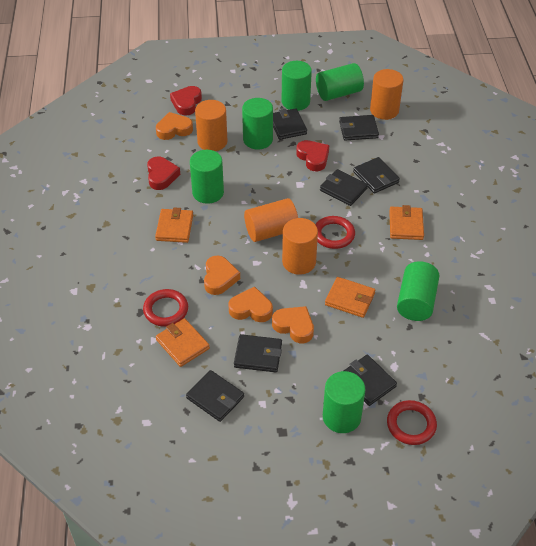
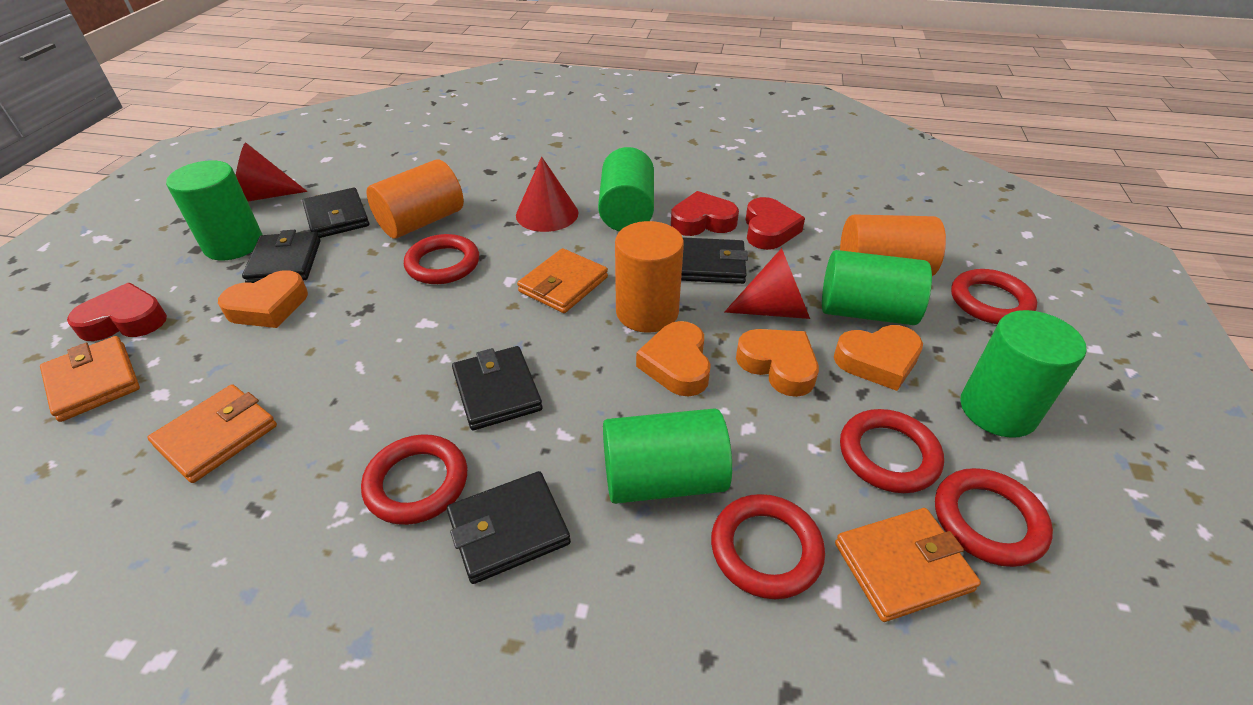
black wallet: [186,370,244,422] [234,334,282,372] [273,108,307,140] [320,169,368,206] [339,115,379,141] [343,355,397,406] [353,157,400,193] = 7 -> [242,230,321,283] [302,188,369,238] [447,471,571,584] [452,346,543,430] [681,237,748,284] = 5
green cylinder: [190,150,224,204] [242,98,273,149] [282,61,312,111] [316,63,364,101] [323,371,365,433] [397,261,439,321] = 6 -> [166,160,263,260] [598,147,654,231] [603,408,732,504] [822,250,932,325] [960,310,1086,438] = 5
orange cylinder: [195,100,227,151] [244,198,298,242] [282,218,318,275] [370,69,403,120] = 4 -> [366,159,464,238] [615,221,684,333] [840,214,946,276] = 3
red cone: none = 0 -> [236,142,307,202] [516,157,578,232] [725,248,810,319] = 3
red ring: [143,289,188,326] [315,216,355,249] [387,400,437,445] = 3 -> [361,434,467,525] [404,234,479,284] [711,494,825,599] [840,409,944,493] [935,468,1053,567] [951,269,1037,324] = 6

